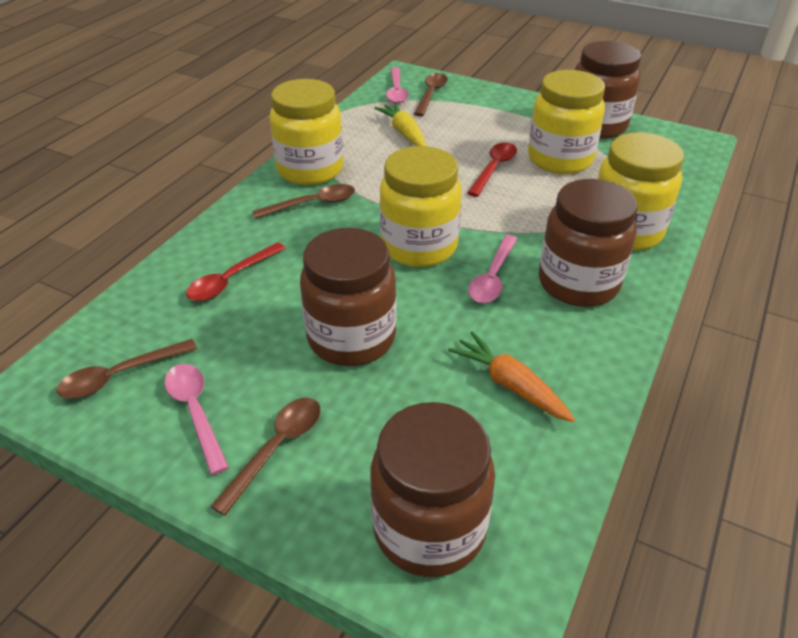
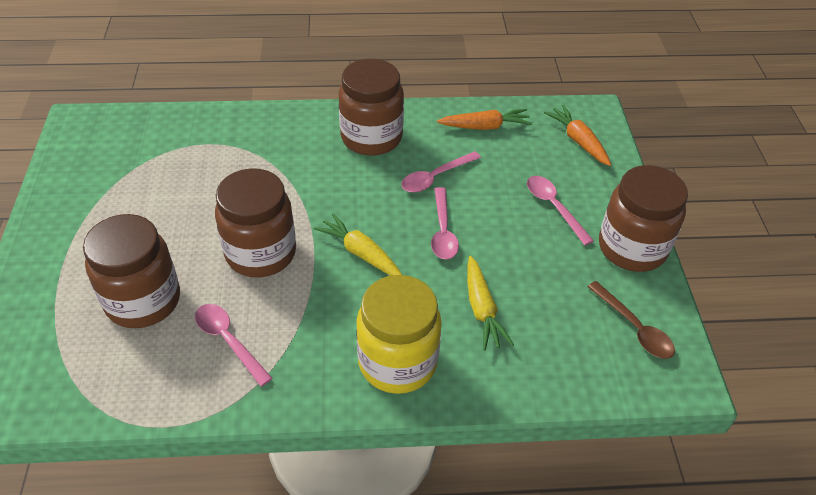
brown spoon: [57,339,197,398] [210,398,320,516] [252,184,355,219] [414,73,448,116] = 4 -> [587,281,675,359] = 1
orange carrot: [448,331,575,422] = 1 -> [437,108,532,130] [544,105,611,166] = 2
pink spoon: [164,364,229,475] [386,67,409,104] [468,235,518,303] = 3 -> [195,304,273,386] [401,151,481,192] [431,187,459,259] [527,176,594,245] = 4
red spoon: [186,242,286,301] [467,142,517,197] = 2 -> none = 0
yellow carrot: [375,102,426,146] = 1 -> [314,213,402,276] [467,256,514,351] = 2
yellow jar: [269,79,343,185] [380,146,462,267] [528,70,605,174] [598,132,684,251] = 4 -> [356,275,442,394] = 1

